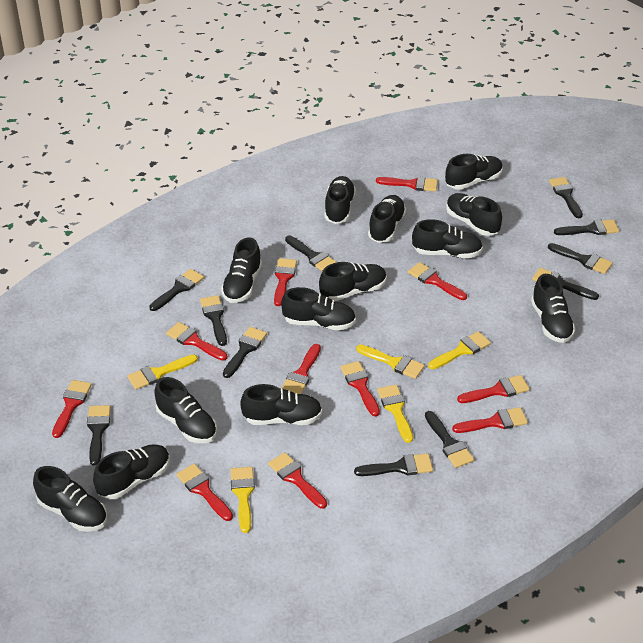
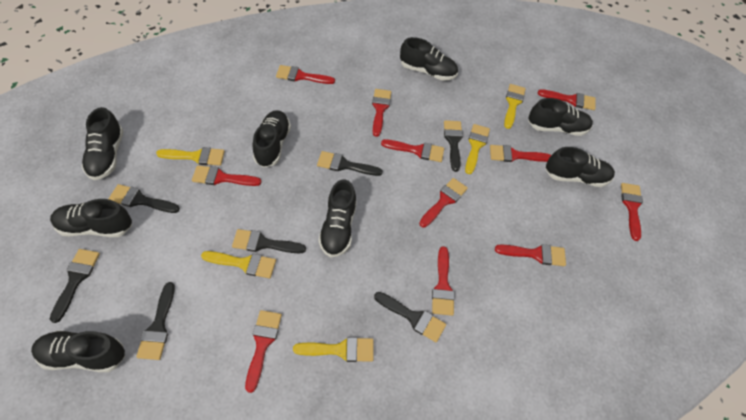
black brush: [87,405,111,466] [149,269,204,311] [200,295,227,346] [223,327,267,378] [285,236,337,271] [354,453,433,476] [425,411,474,468] [532,268,599,300] [548,243,613,274] [549,177,583,218] [554,219,619,235] = 11 -> [50,249,100,323] [109,184,180,213] [136,282,175,360] [232,229,306,254] [317,151,383,176] [374,292,446,342] [444,120,463,172] = 7
black shoe: [33,466,107,532] [93,444,170,499] [154,377,217,443] [221,238,262,303] [240,384,322,425] [281,287,356,331] [319,262,387,301] [324,176,356,224] [368,195,406,243] [412,219,483,258] [445,154,503,190] [446,193,502,236] [531,274,576,343] = 13 -> [31,330,125,372] [50,199,132,237] [82,107,124,180] [252,110,291,168] [318,179,357,257] [400,37,458,81] [528,98,593,136] [546,147,615,187] = 8

